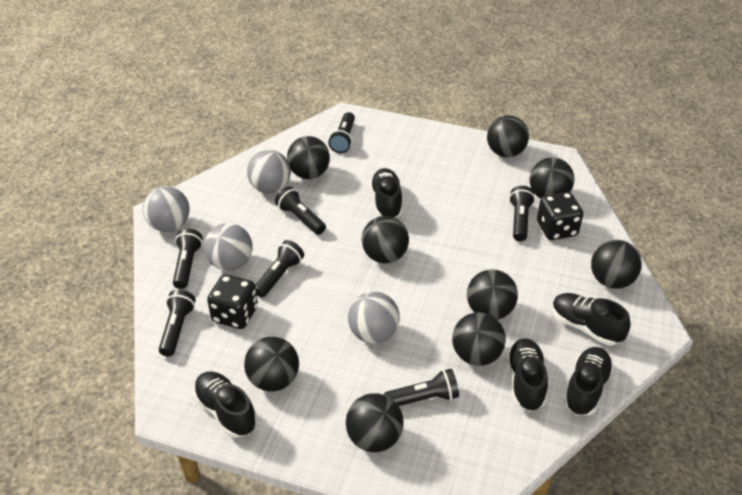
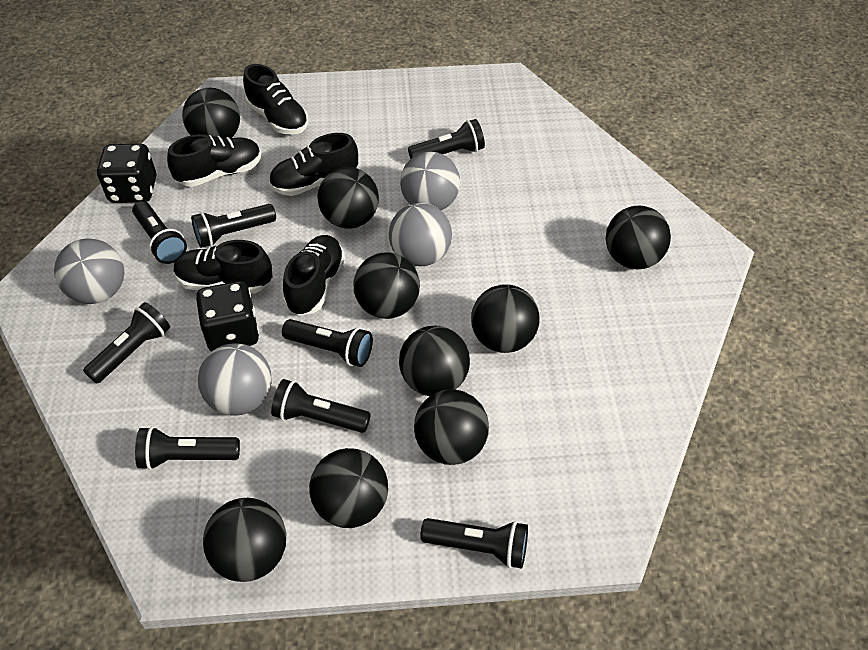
black flashlight: [159,290,196,357] [173,228,203,289] [255,240,304,298] [275,186,326,235] [328,112,355,153] [384,369,459,406] [509,186,535,241] = 7 -> [83,302,170,383] [132,201,187,264] [135,426,240,470] [191,204,276,248] [271,379,371,433] [282,319,373,367] [408,119,485,159] [420,518,528,569] = 8

